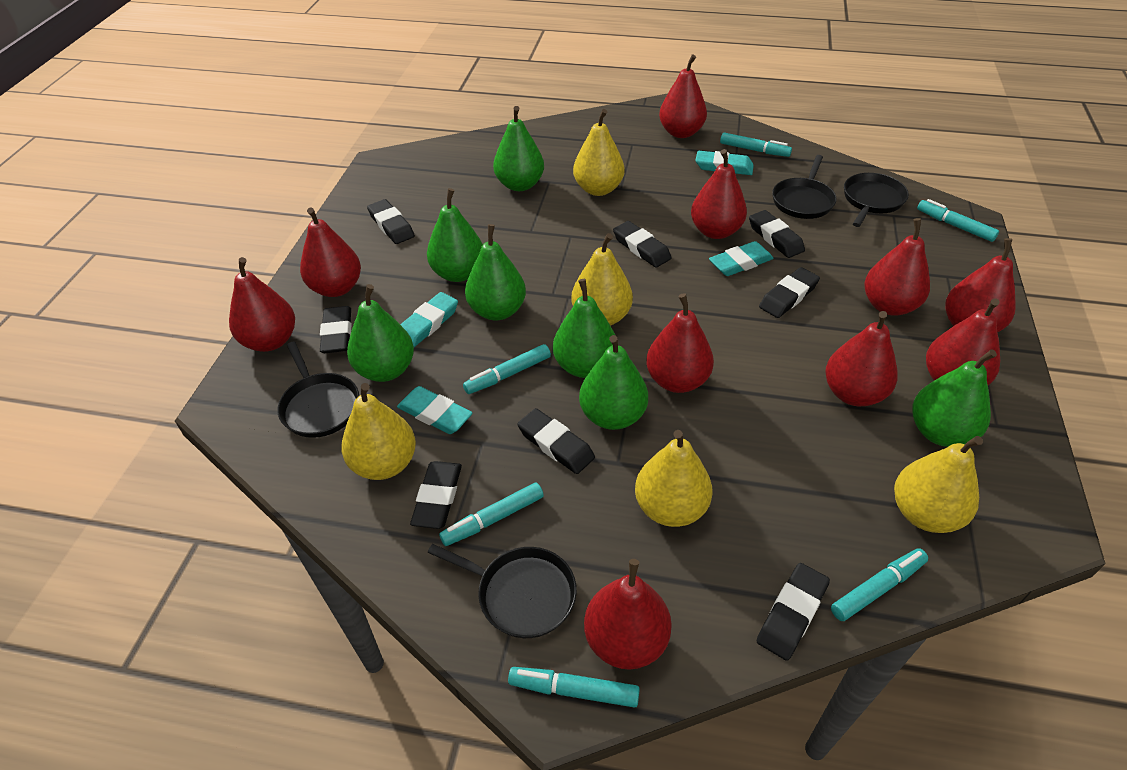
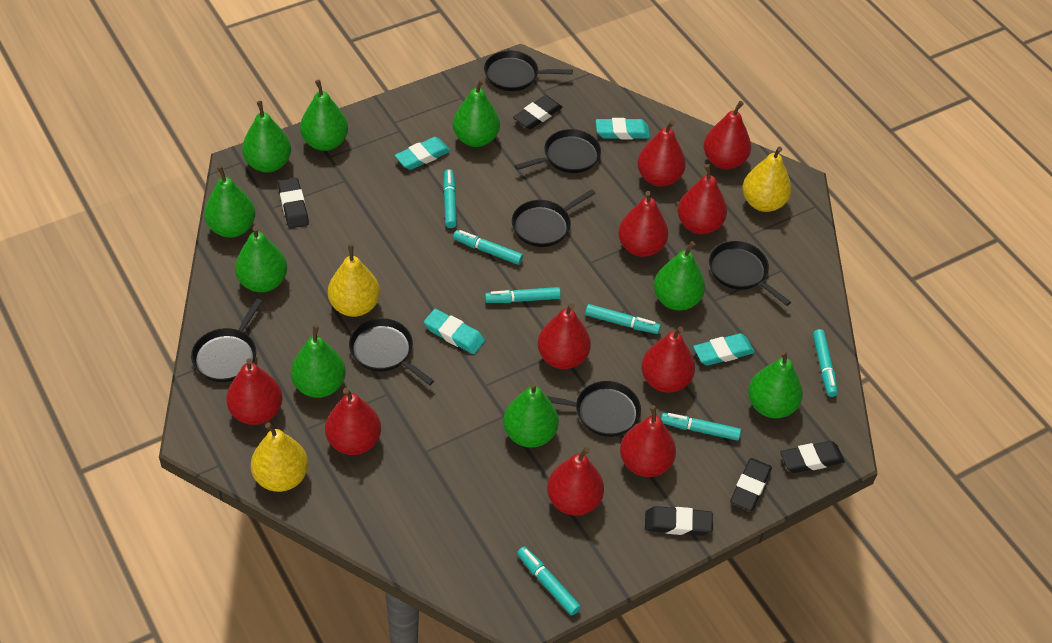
black eraser: [320,306,352,353] [367,199,415,244] [410,461,462,529] [517,408,595,474] [613,221,671,267] [749,210,805,258] [757,563,830,661] [759,267,820,318] = 8 -> [278,178,309,228] [513,95,562,130] [645,506,713,536] [730,458,772,511] [780,441,845,473] = 5
black pan: [278,342,359,438] [428,544,577,638] [772,155,837,219] [844,173,909,227] = 4 -> [191,298,262,382] [349,318,434,385] [484,51,573,91] [512,189,596,247] [515,129,601,173] [547,381,641,437] [709,241,791,306] = 7
green pear: [347,284,414,382] [427,188,483,282] [465,224,526,320] [493,106,544,191] [553,279,615,378] [579,335,648,430] [912,349,997,447] = 7 -> [204,166,256,238] [235,226,287,292] [242,101,291,173] [291,325,346,398] [300,80,348,151] [453,79,500,147] [503,382,559,448] [654,241,705,311] [748,350,803,419] = 9
turquoise marker: [439,482,544,546] [463,344,551,394] [508,667,640,708] [720,132,792,157] [831,549,928,621] [917,199,999,242] = 6 -> [443,169,457,228] [453,230,523,265] [485,287,561,303] [517,546,581,615] [585,304,661,334] [661,413,741,440] [813,329,838,397] = 7
yellow pear: [341,383,416,480] [571,233,633,326] [573,109,625,196] [635,430,712,527] [894,436,983,533] = 5 -> [251,422,308,492] [328,244,380,317] [742,147,792,212] = 3

